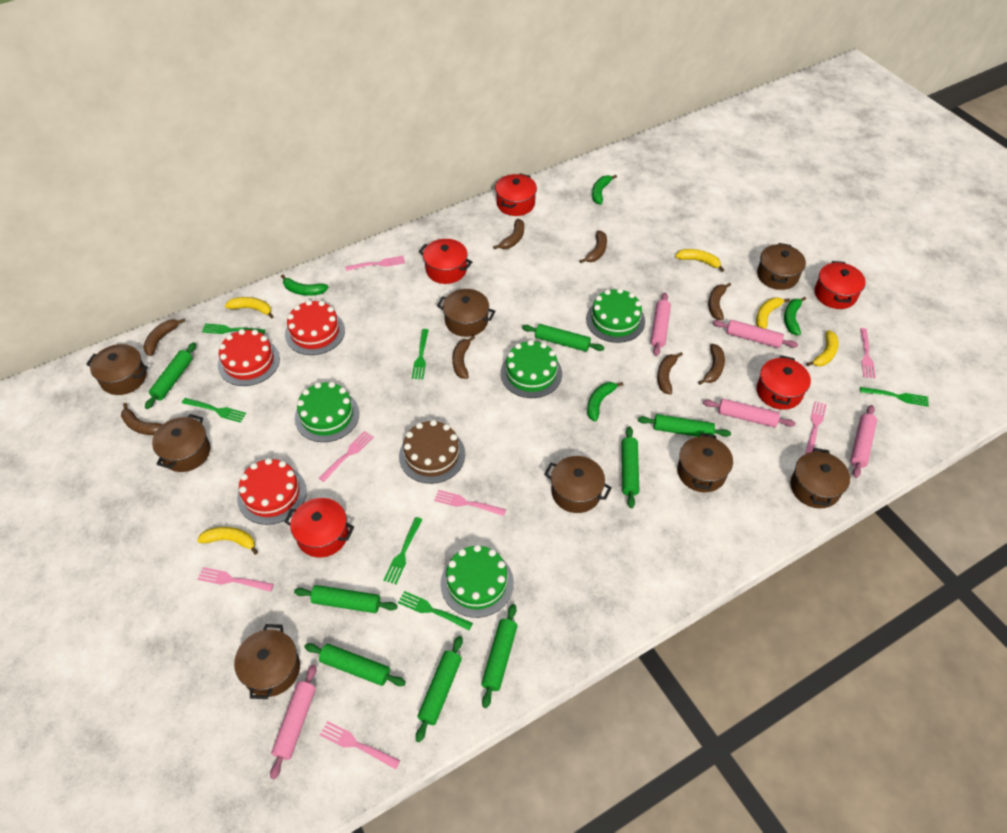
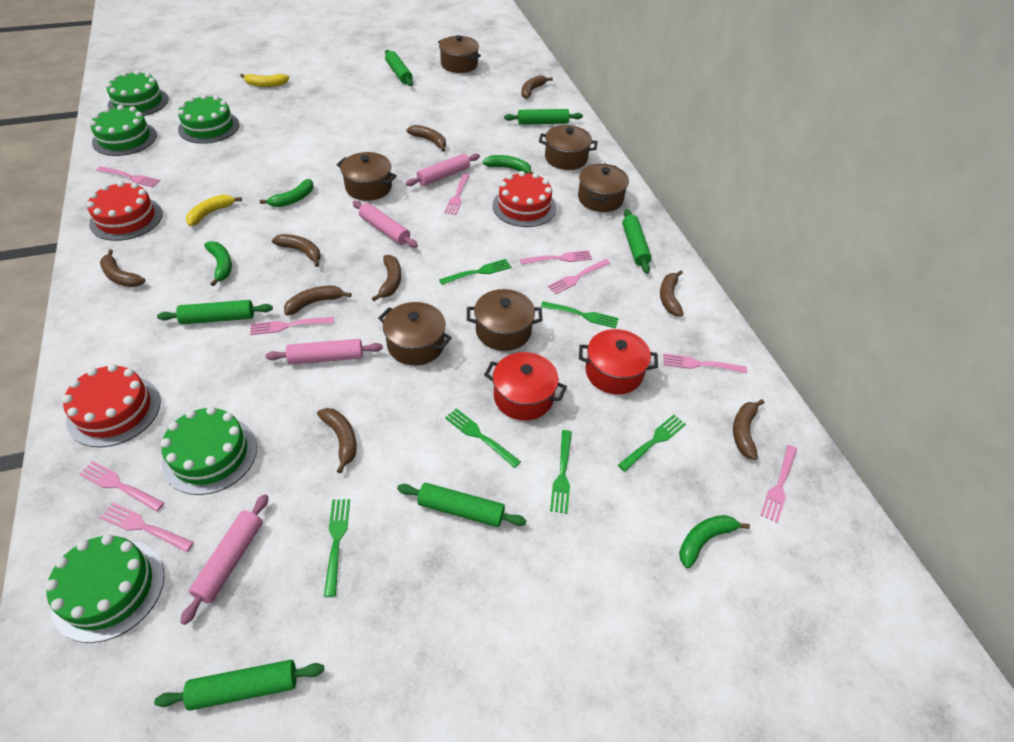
brown banana: [121,403,163,435] [143,319,185,356] [452,336,475,379] [493,219,524,249] [579,230,607,263] [657,352,683,395] [698,344,725,385] [708,283,731,320] = 8 -> [100,249,146,287] [272,234,321,267] [284,286,352,315] [317,408,357,473] [372,255,401,301] [407,125,446,152] [521,75,553,99] [660,270,684,317] [733,399,764,460] = 9
brown cake: [399,420,465,484] = 1 -> none = 0
brown pot: [86,344,148,395] [152,414,210,472] [234,624,300,699] [437,289,495,337] [544,456,612,513] [677,433,733,492] [757,243,806,290] [790,448,850,508] = 8 -> [337,152,397,201] [378,302,452,366] [438,35,481,73] [467,289,543,351] [539,125,598,170] [578,163,629,212] = 6
green cake: [295,382,359,442] [441,545,514,618] [501,340,562,398] [586,288,645,343] = 4 -> [45,534,165,643] [90,105,157,156] [106,70,168,116] [161,406,257,495] [178,94,239,144] = 5
green rolling pin: [145,342,196,409] [294,585,397,613] [304,643,406,686] [416,636,463,742] [481,604,517,708] [522,324,605,352] [621,426,639,508] [638,414,731,437] = 8 -> [154,660,324,711] [157,300,273,324] [385,50,413,86] [397,483,527,527] [504,109,583,125] [622,209,652,274] = 6
pink fork: [198,567,274,592] [319,431,374,482] [320,721,400,769] [345,256,405,271] [434,490,506,516] [805,401,827,454] [860,328,876,379] = 7 -> [79,461,164,512] [96,166,160,187] [100,503,194,552] [250,317,334,335] [444,173,470,215] [520,250,592,265] [548,259,611,294] [663,353,747,373] [761,445,797,523] = 9
pink rolling pin: [270,664,317,779] [651,293,671,356] [703,399,795,428] [713,320,798,348] [850,405,877,478] = 5 -> [180,494,269,625] [265,339,383,364] [352,201,418,248] [406,153,480,186] = 4
red pot: [284,498,354,557] [419,239,472,284] [495,173,537,216] [757,355,811,410] [815,261,866,309] = 5 -> [484,352,567,421] [579,329,658,395] = 2
yellow banana: [197,527,258,555] [225,297,274,319] [675,249,724,272] [756,298,790,329] [807,330,839,366] = 5 -> [186,195,242,226] [240,74,290,87] = 2

